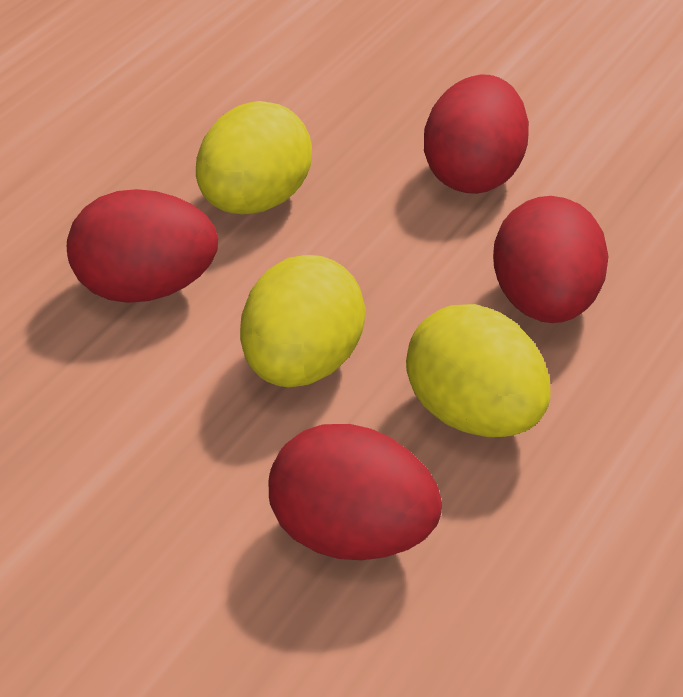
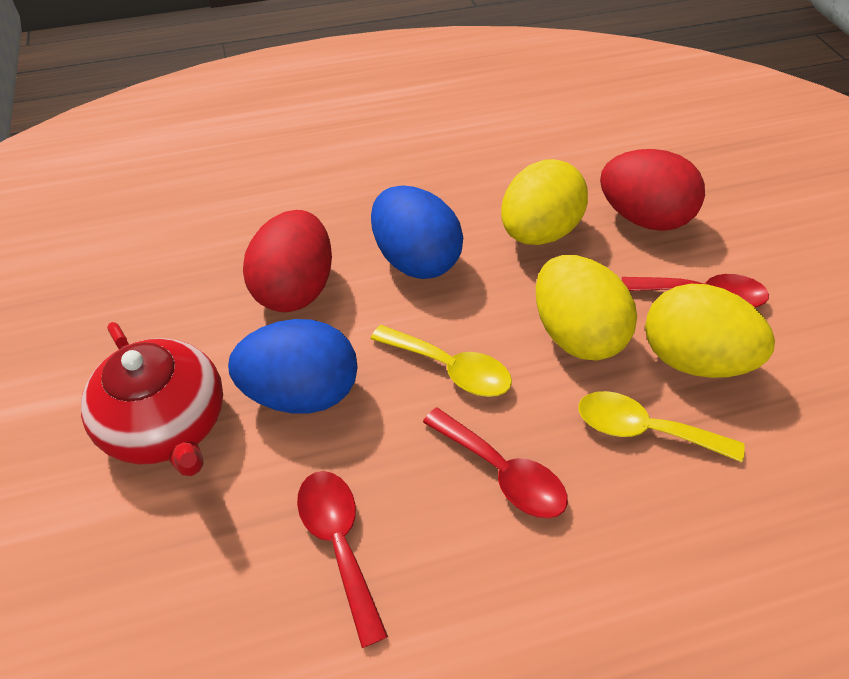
blue egg: none = 0 -> [228,319,358,414] [371,186,463,279] = 2
red egg: [67,189,218,303] [269,424,442,560] [424,74,529,194] [493,196,608,323] = 4 -> [243,210,332,312] [600,149,705,231] = 2
red spoon: none = 0 -> [297,471,388,648] [423,408,568,519] [622,274,769,307] = 3
red teapot: none = 0 -> [81,322,223,476] = 1
yellow spoon: none = 0 -> [371,325,512,397] [578,391,745,462] = 2

